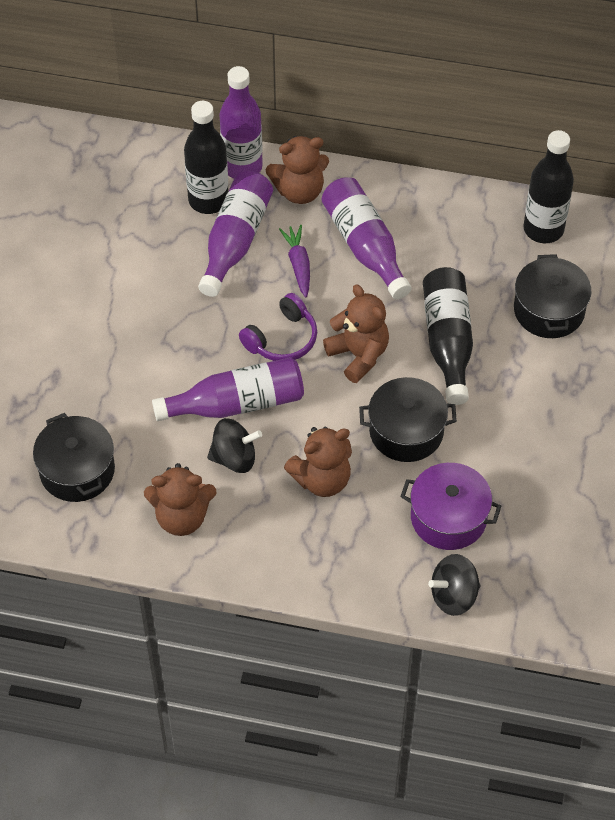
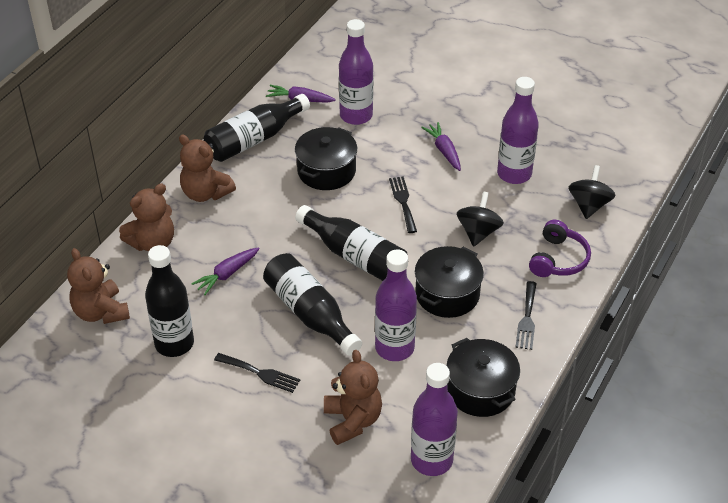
black bottle: [184,101,229,214] [423,267,473,405] [523,130,574,243] = 3 -> [145,245,194,357] [204,94,310,162] [263,253,362,356] [295,205,408,281] = 4
black fork: none = 0 -> [214,353,300,393] [389,176,417,233] [515,281,537,350] = 3
purple carrot: [279,225,310,298] = 1 -> [191,247,260,295] [266,85,336,103] [421,122,461,171] = 3
purple pot: [400,463,501,550] = 1 -> none = 0

